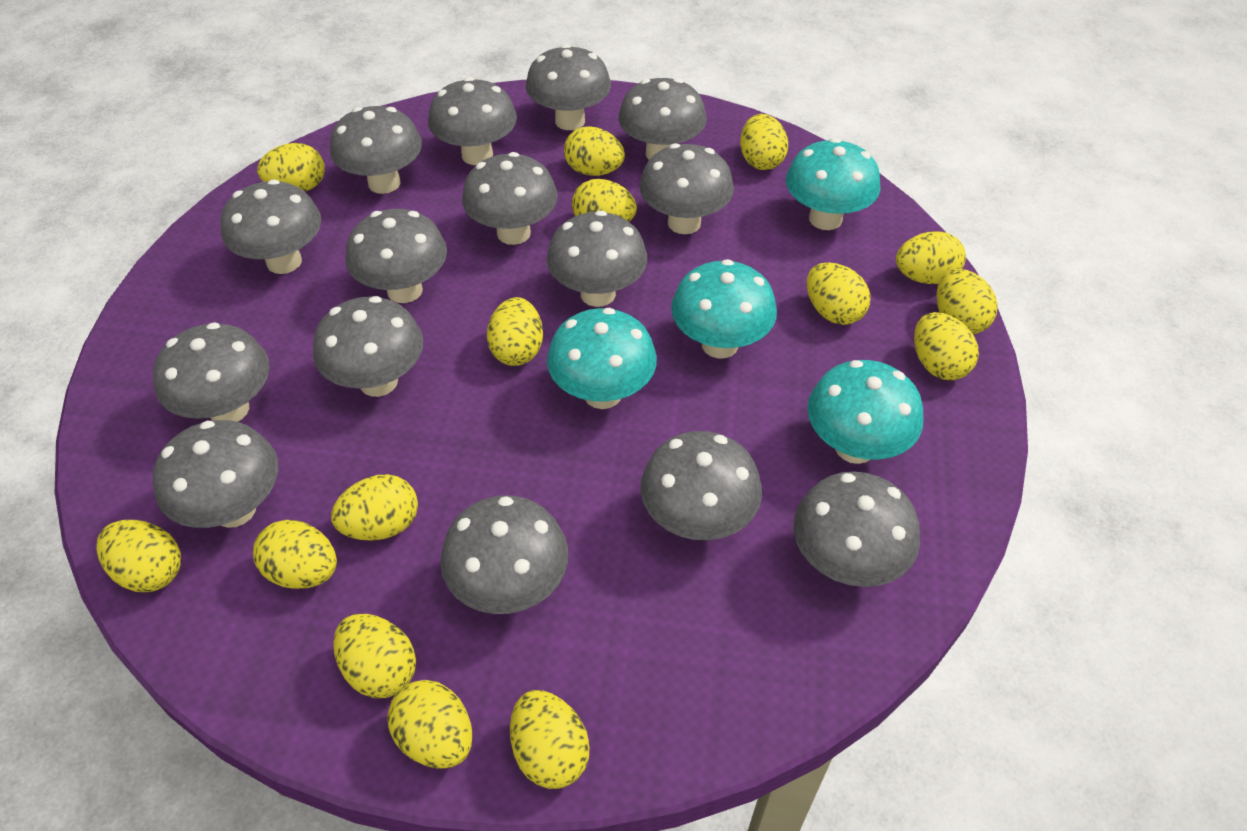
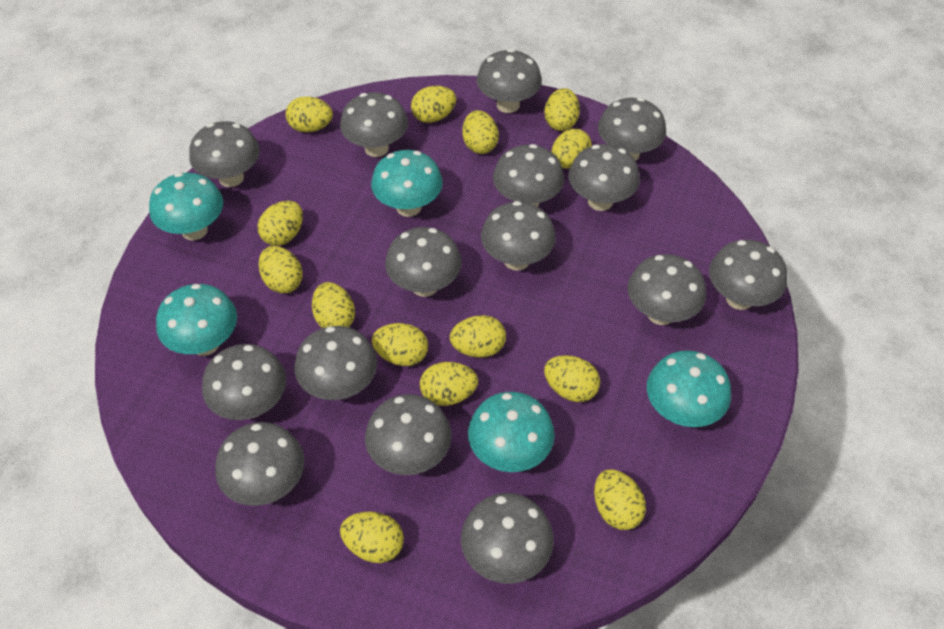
turquoise mushroom: [547,308,657,409] [671,259,777,358] [786,138,881,230] [807,360,924,464] = 4 -> [149,173,223,240] [156,284,237,356] [371,150,443,217] [468,392,555,472] [647,350,731,427] = 5
yellow egg: [96,520,181,592] [253,520,337,589] [257,143,325,192] [331,474,418,541] [333,614,416,698] [387,680,472,769] [487,297,543,366] [510,690,589,789] [564,126,625,176] [572,179,637,222] [740,114,788,170] [807,262,871,325] [896,231,966,284] [914,312,979,380] [937,269,998,334] = 15 -> [258,201,303,246] [259,246,303,293] [286,97,333,132] [312,282,355,328] [340,512,404,563] [372,323,428,366] [411,86,456,123] [420,362,478,406] [450,315,506,358] [463,110,499,154] [544,88,580,131] [544,355,600,402] [552,129,592,169] [594,469,646,530] = 14

